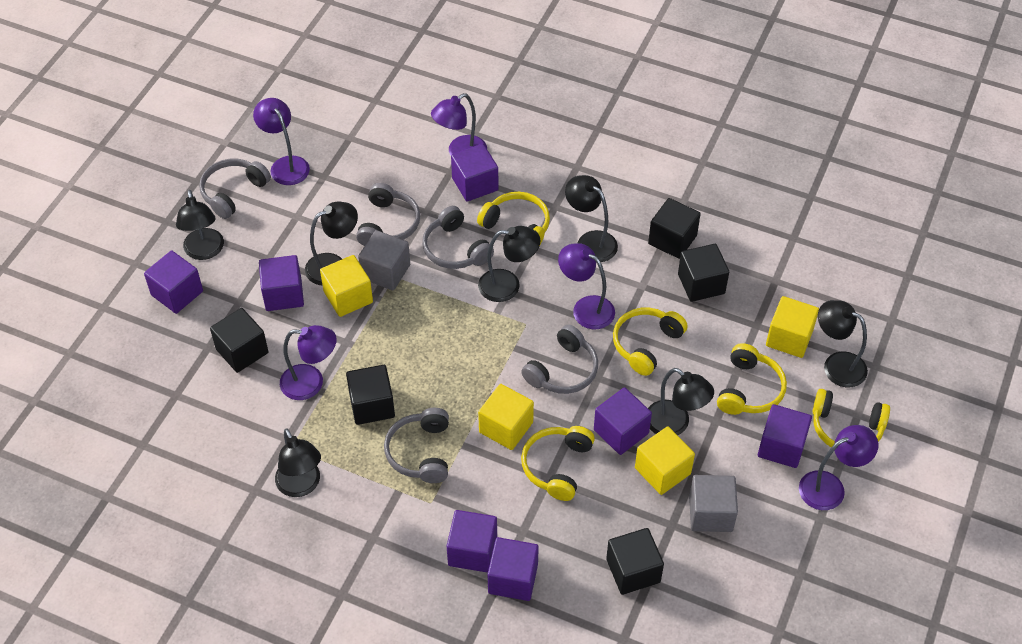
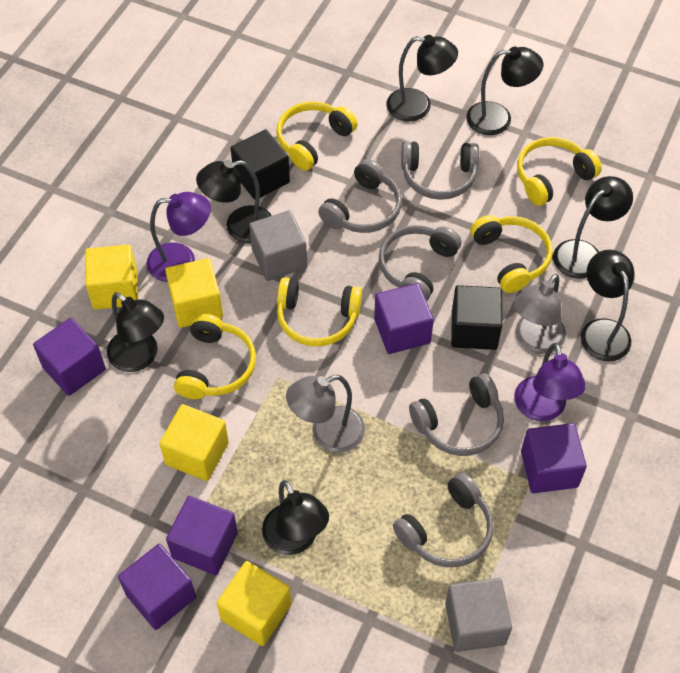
black cube: [210,308,269,373] [346,365,395,425] [606,528,664,595] [648,198,701,259] [678,244,729,302] = 5 -> [231,129,290,200] [451,285,502,350] = 2
grey lamp: none = 0 -> [286,375,365,453] [513,274,566,354] = 2
purple cube: [144,251,203,314] [259,255,304,311] [447,510,497,573] [451,144,499,202] [488,537,539,601] [594,387,652,455] [758,404,812,468] = 7 -> [33,318,106,396] [118,544,196,630] [166,496,238,575] [374,283,434,354] [521,423,587,493] = 5
purple lamp: [253,98,310,185] [280,325,337,400] [431,93,487,156] [558,243,615,329] [799,425,878,510] = 5 -> [147,192,211,282] [514,343,586,421] = 2

